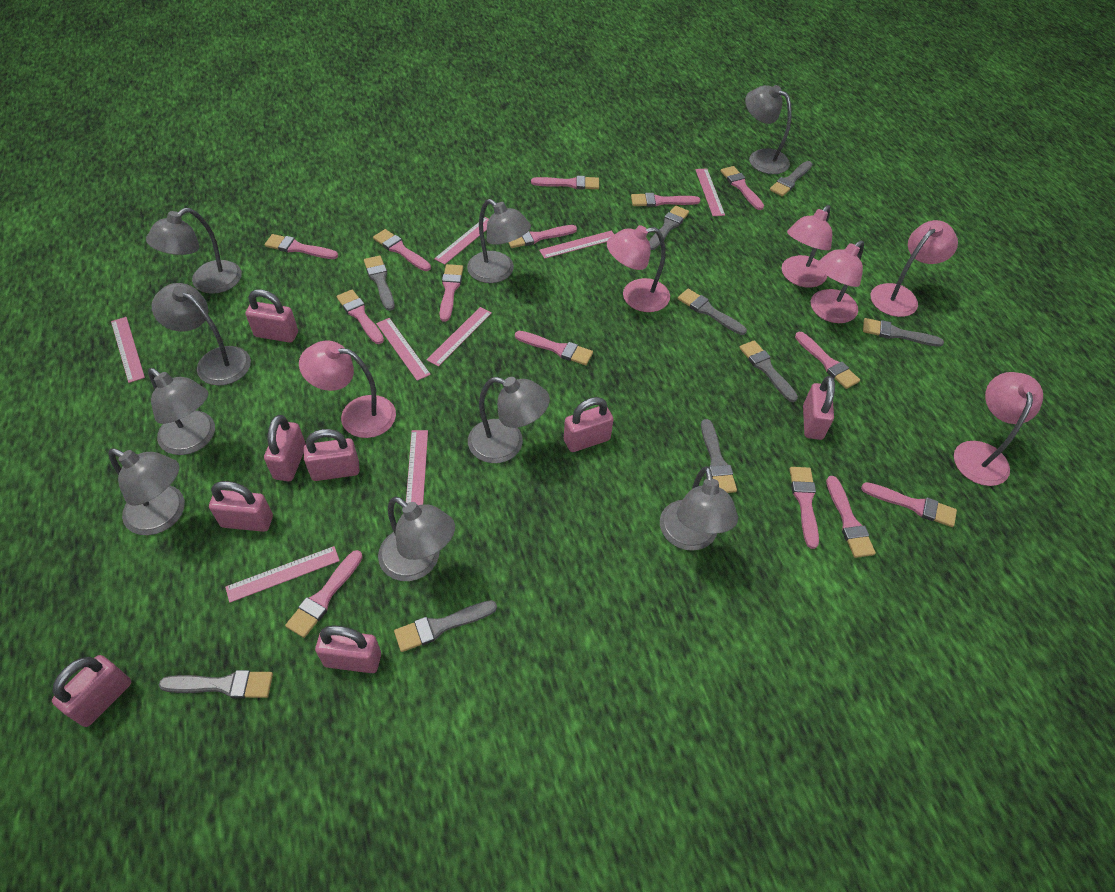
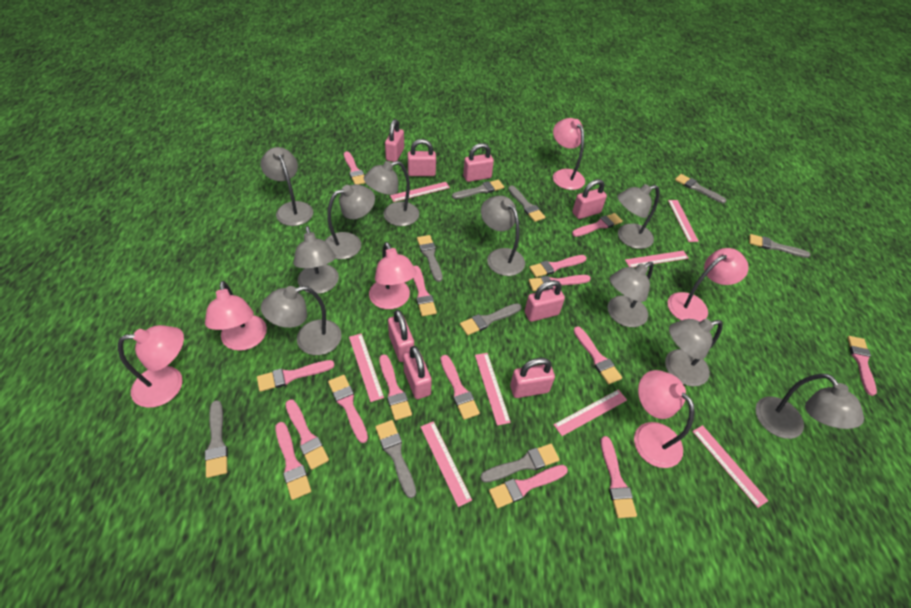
grey lamp: [108,449,185,535] [146,208,242,294] [148,368,215,455] [152,283,251,386] [378,496,455,581] [467,199,531,283] [468,377,550,463] [660,466,738,551] [745,85,792,174] = 9 -> [261,147,313,226] [261,286,342,355] [293,226,339,294] [325,184,375,259] [364,161,419,226] [481,196,525,276] [608,262,654,327] [617,184,659,249] [665,319,723,386] [755,374,864,439] = 10
pink brush: [265,234,338,259] [285,550,363,638] [337,290,384,344] [373,229,431,271] [440,264,463,322] [508,225,577,248] [515,331,593,365] [531,176,599,190] [631,193,700,207] [721,166,764,210] [790,467,819,549] [795,332,860,389] [826,476,876,558] [861,482,957,527] = 14 -> [257,360,335,392] [275,422,311,500] [285,399,329,470] [328,375,368,443] [344,151,365,185] [379,354,412,420] [413,266,437,316] [441,355,480,420] [489,465,568,508] [529,255,587,277] [529,275,591,291] [572,213,623,237] [573,326,622,384] [601,436,637,518] [847,336,877,396] = 15

